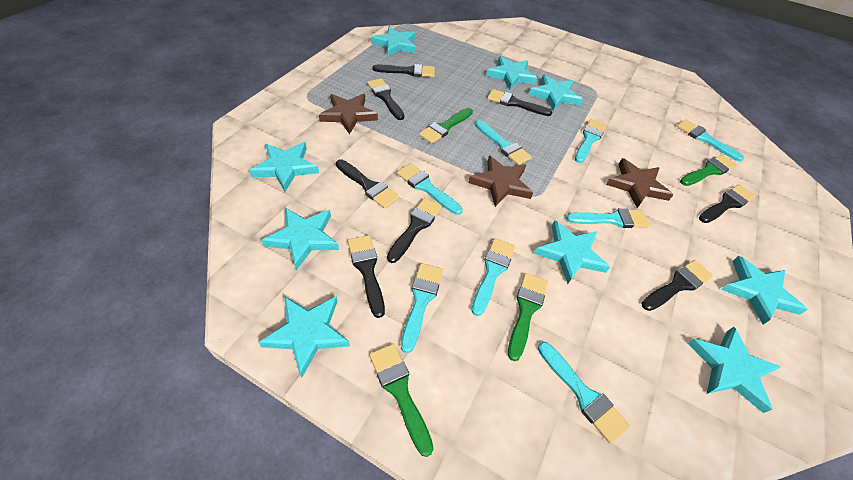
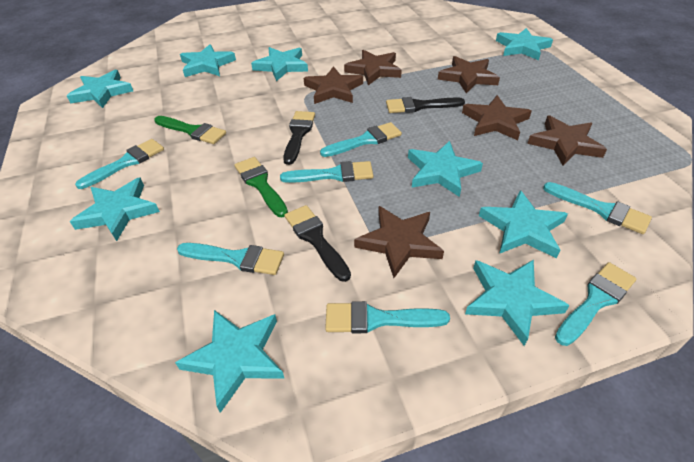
black brush: [336,159,399,209] [348,235,385,318] [367,78,404,120] [372,64,435,77] [387,198,442,263] [487,89,552,116] [641,260,713,311] [699,184,755,223] = 8 -> [283,111,315,165] [284,205,351,282] [386,97,465,113] = 3
brown star: [319,94,378,134] [468,156,533,207] [606,158,673,208] = 3 -> [304,66,363,104] [344,50,402,85] [354,206,444,278] [438,56,500,93] [462,95,532,140] [527,116,607,166] = 6
green brush: [369,344,434,457] [419,108,473,144] [508,273,548,361] [680,154,737,186] = 4 -> [154,116,226,144] [234,157,288,217] = 2
turquoise brush: [397,163,462,215] [401,263,443,353] [471,238,515,316] [475,120,532,165] [538,342,630,444] [566,208,650,228] [575,119,606,163] [677,119,744,162] = 8 -> [75,139,164,189] [177,243,284,275] [280,161,374,183] [320,122,402,157] [325,301,450,333] [543,182,652,234] [555,262,636,346] = 7

